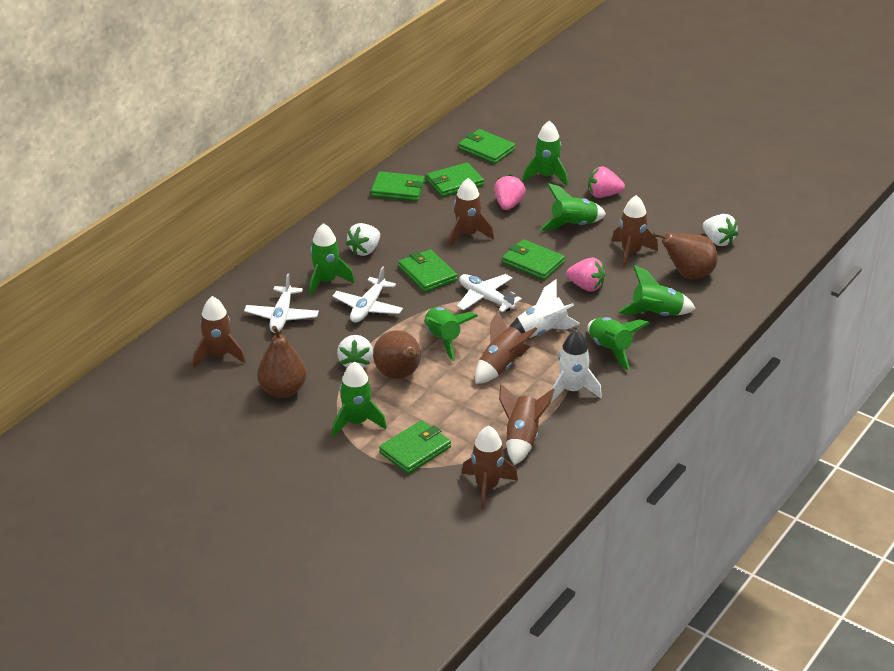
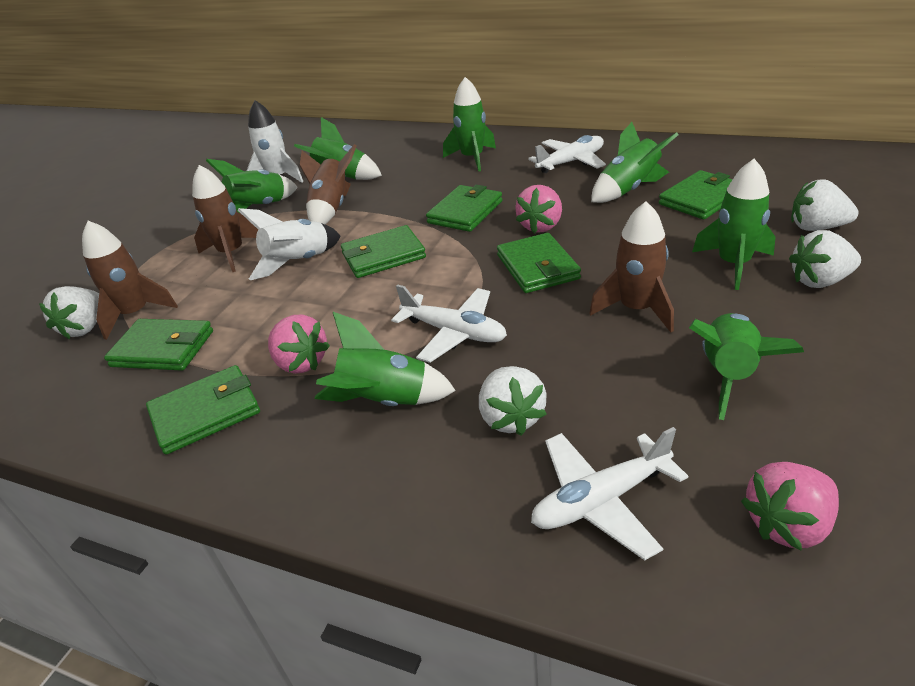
brown pear: [257,326,307,398] [373,330,421,379] [653,232,718,279] = 3 -> none = 0
brown rocket: [193,296,246,368] [449,178,494,247] [462,426,518,510] [475,311,537,384] [499,384,554,465] [612,195,658,268] = 6 -> [82,221,178,340] [192,165,258,272] [300,144,356,225] [589,201,674,332] = 4
white strawberry: [337,335,373,368] [346,223,380,256] [703,214,738,246] = 3 -> [39,286,99,339] [479,366,546,436] [789,230,861,288] [791,179,859,231] = 4

